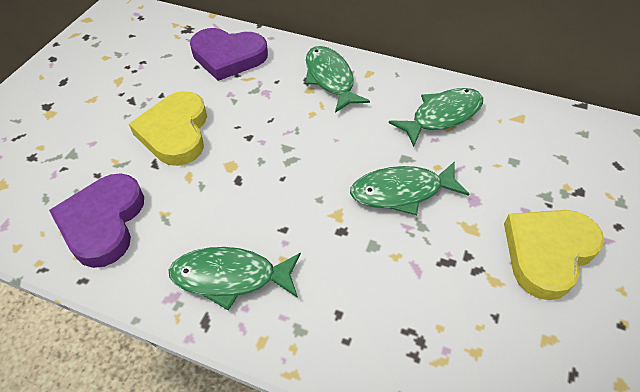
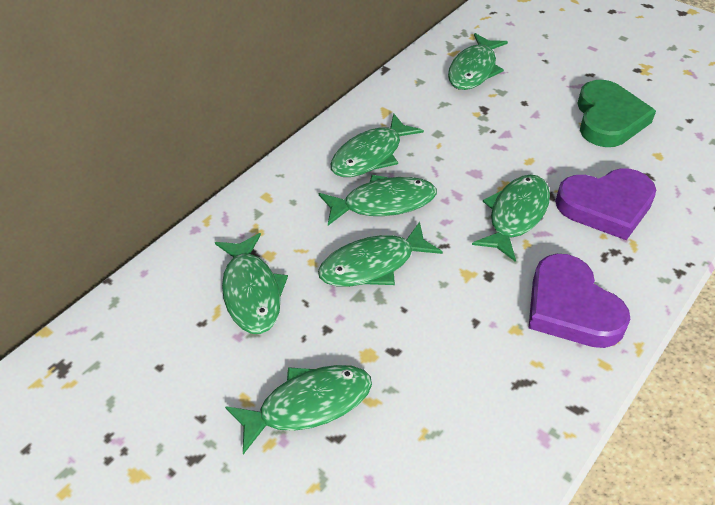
green fish: [169,247,301,310] [305,46,370,113] [350,161,470,215] [389,88,483,147] = 4 -> [215,233,288,334] [225,365,372,454] [318,222,443,287] [319,175,437,225] [331,113,424,177] [448,33,508,90] [472,175,550,262] = 7
green heart: none = 0 -> [577,80,656,147] = 1
yellow heart: [129,91,207,166] [504,210,604,300] = 2 -> none = 0

